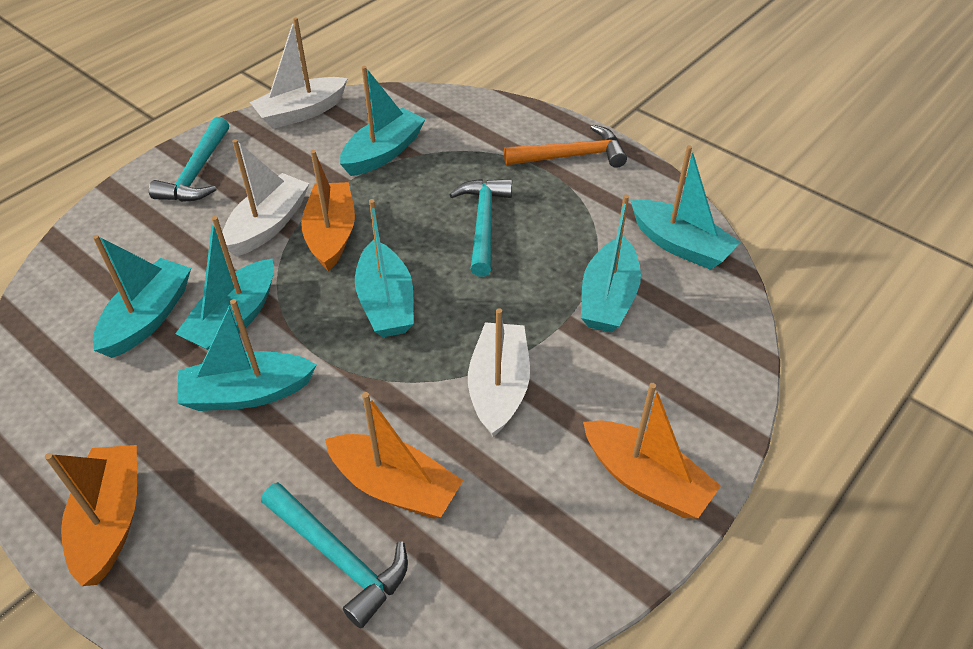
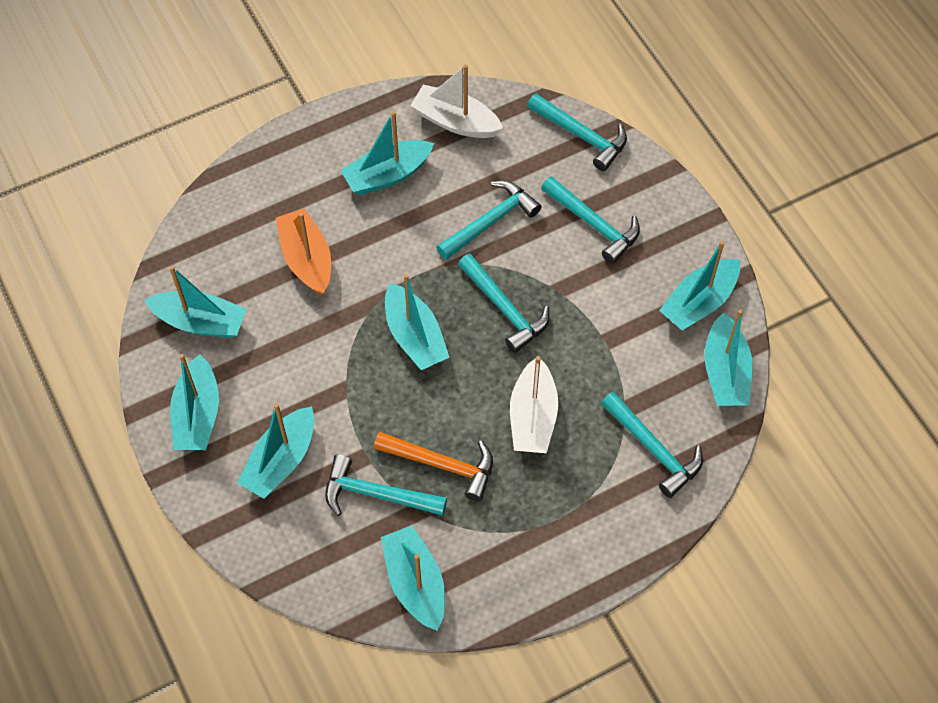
orange boat: [45,445,137,586] [301,150,355,271] [325,392,463,519] [583,383,721,518] = 4 -> [276,208,331,295] = 1
turquoise boat: [93,235,191,358] [175,216,274,350] [177,299,317,411] [340,66,426,176] [355,199,414,337] [581,195,641,332] [630,145,740,270] = 7 -> [144,266,247,338] [170,354,219,450] [237,403,314,499] [340,111,434,195] [381,525,445,631] [385,274,450,370] [659,241,740,330] [704,310,753,406] = 8
turquoise hammer: [149,117,229,202] [261,482,408,628] [449,179,512,277] = 3 -> [325,454,447,516] [436,181,542,260] [458,253,550,353] [527,93,627,171] [541,176,640,264] [601,392,703,498] = 6
white boat: [222,139,309,256] [250,17,348,129] [468,308,530,437] = 3 -> [410,64,503,138] [510,356,558,453] = 2

